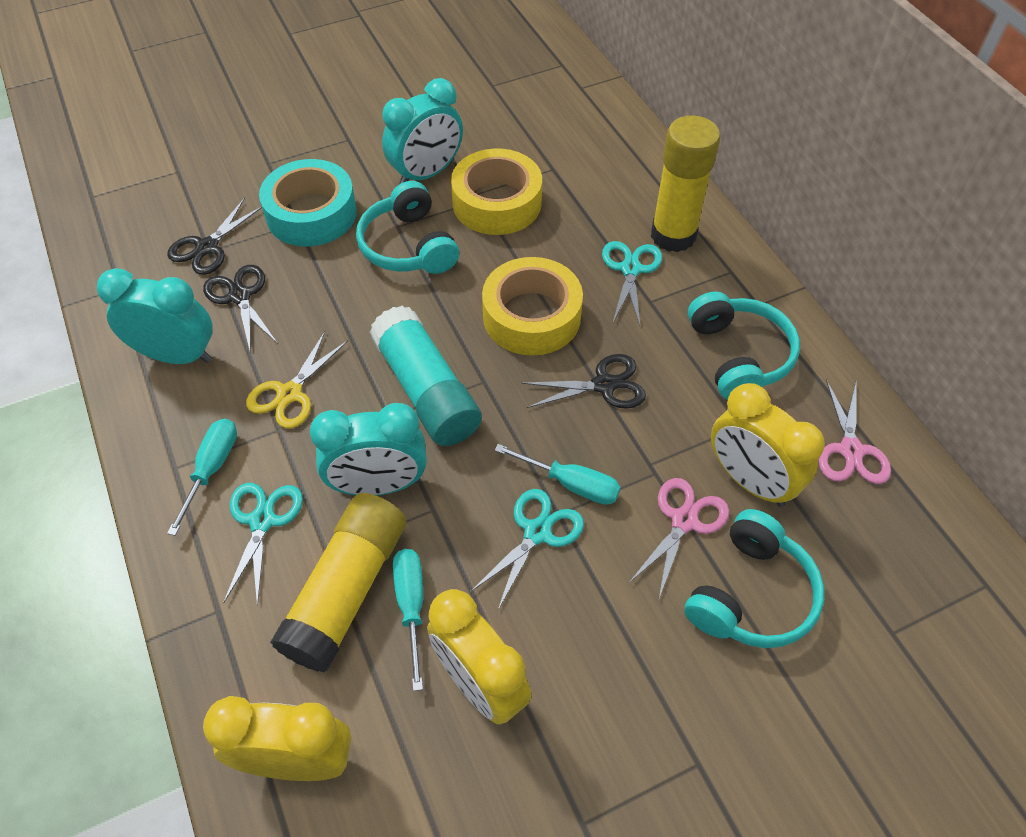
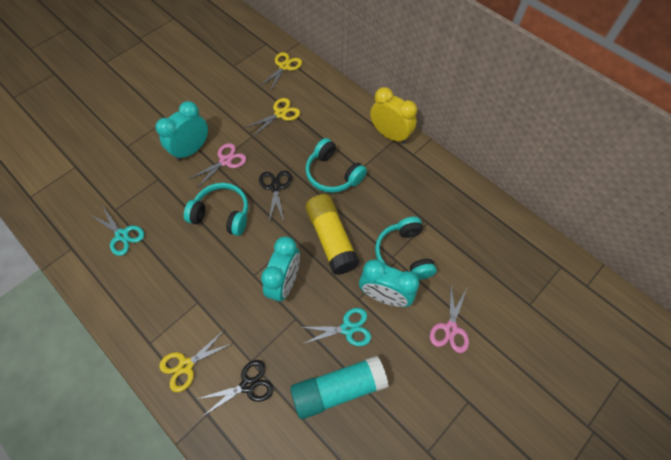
black scissors: [167,197,262,275] [203,265,278,350] [521,354,646,409] = 3 -> [197,360,274,417] [259,171,292,222] = 2
turquoise scissors: [223,483,303,607] [470,489,584,610] [602,241,662,325] = 3 -> [91,205,144,256] [301,308,371,346] = 2
turquoise screwdriver: [167,419,237,536] [393,549,423,691] [495,444,621,505] = 3 -> none = 0
turquoise tape: [259,159,357,247] = 1 -> none = 0
yellow clock: [203,696,351,781] [427,589,531,725] [711,383,825,507] = 3 -> [370,87,417,144] = 1
yellow glue stick: [270,493,406,673] [651,115,720,252] = 2 -> [306,194,360,275] = 1
yellow scissors: [246,332,348,428] = 1 -> [159,330,233,392] [245,98,300,136] [259,52,302,92] = 3
yellow tape: [451,149,542,235] [482,257,583,356] = 2 -> none = 0

